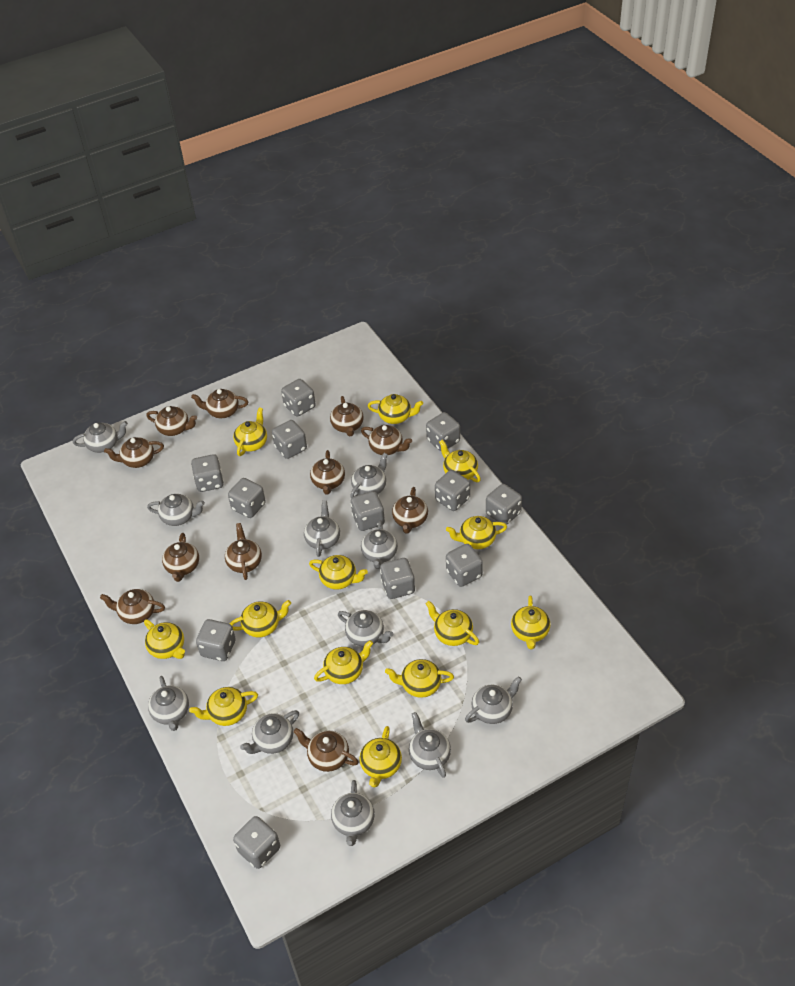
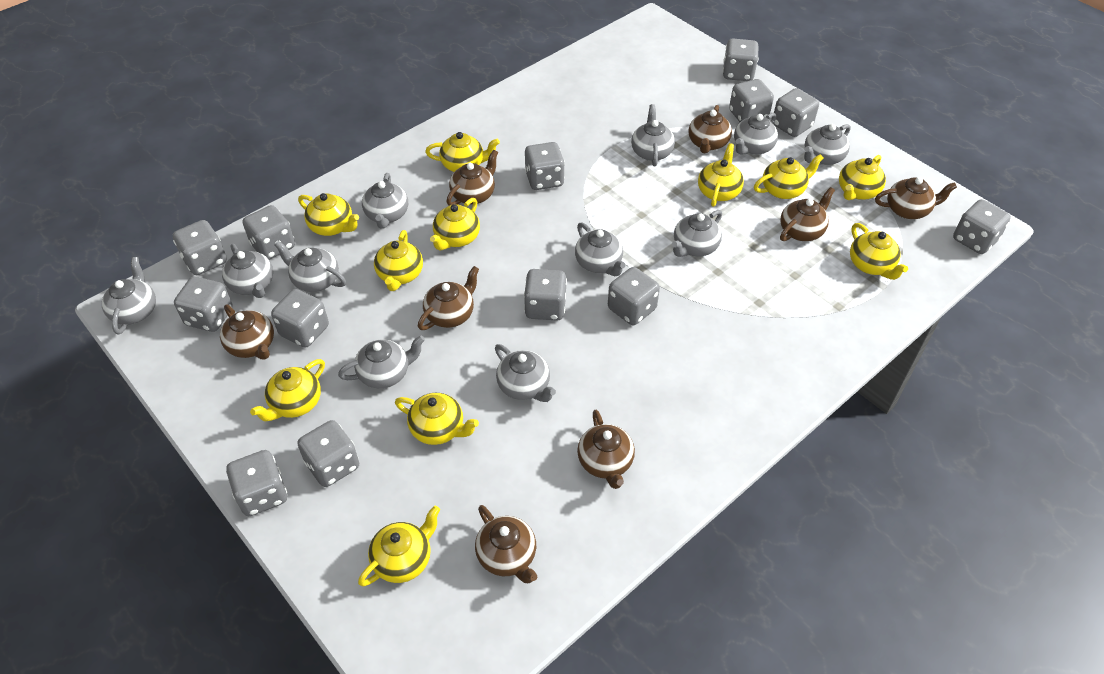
brown teapot: [100,589,165,624] [104,437,164,468] [146,406,197,436] [162,533,199,582] [191,389,248,418] [225,523,262,580] [294,728,358,772] [310,450,345,495] [330,396,364,436] [361,425,412,455] [392,487,428,534] = 11 -> [220,305,274,360] [418,266,479,330] [446,150,498,206] [475,505,537,583] [577,410,635,489] [688,105,732,153] [780,187,835,241] [875,177,957,219] = 8
grey dice: [191,454,224,492] [196,619,236,661] [228,478,266,518] [233,816,280,869] [272,420,307,459] [281,379,316,417] [351,491,385,531] [380,558,415,599] [426,412,460,451] [435,470,470,511] [446,544,483,587] [486,484,522,525] = 12 -> [173,220,227,275] [174,277,233,332] [226,450,287,516] [243,205,295,260] [271,289,329,348] [297,420,359,487] [524,269,567,321] [525,142,565,190] [608,267,660,325] [723,38,759,81] [729,79,774,122] [774,88,819,137] [953,199,1011,254] = 13
yellow teapot: [144,620,185,659] [189,687,258,726] [230,600,291,637] [233,407,267,456] [309,555,368,589] [314,640,373,684] [360,726,402,787] [368,394,423,424] [385,659,454,698] [426,601,479,646] [439,440,481,482] [446,516,507,549] [511,595,551,649] = 13 -> [250,359,325,421] [298,193,359,236] [358,506,440,587] [374,230,423,291] [395,393,479,445] [425,132,500,172] [430,198,480,250] [698,143,744,207] [754,154,824,199] [839,155,886,200] [850,223,908,280] = 11

